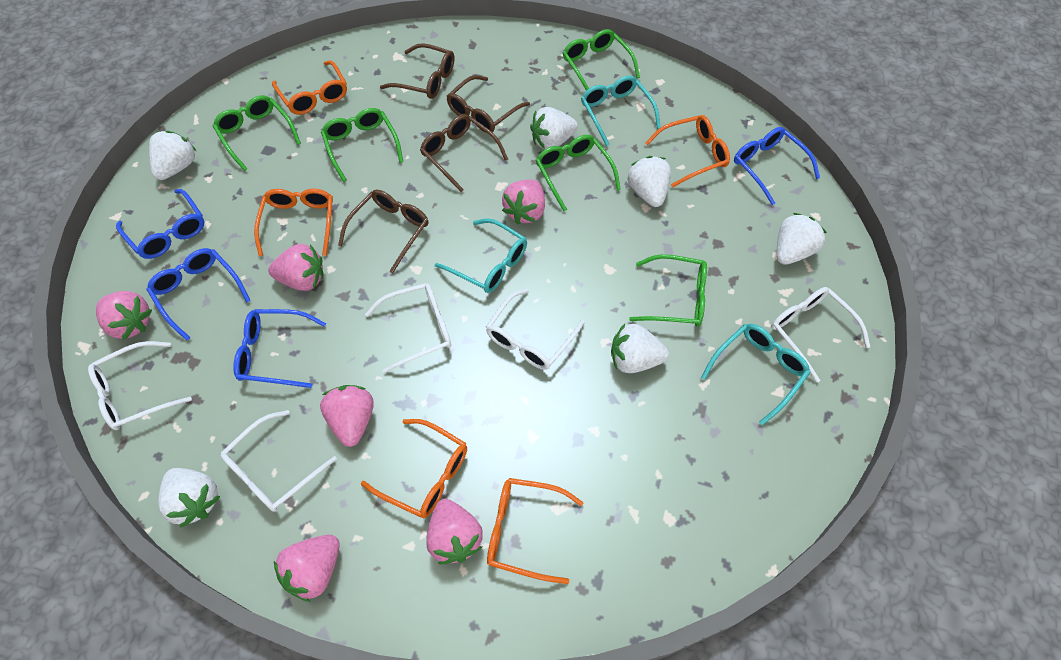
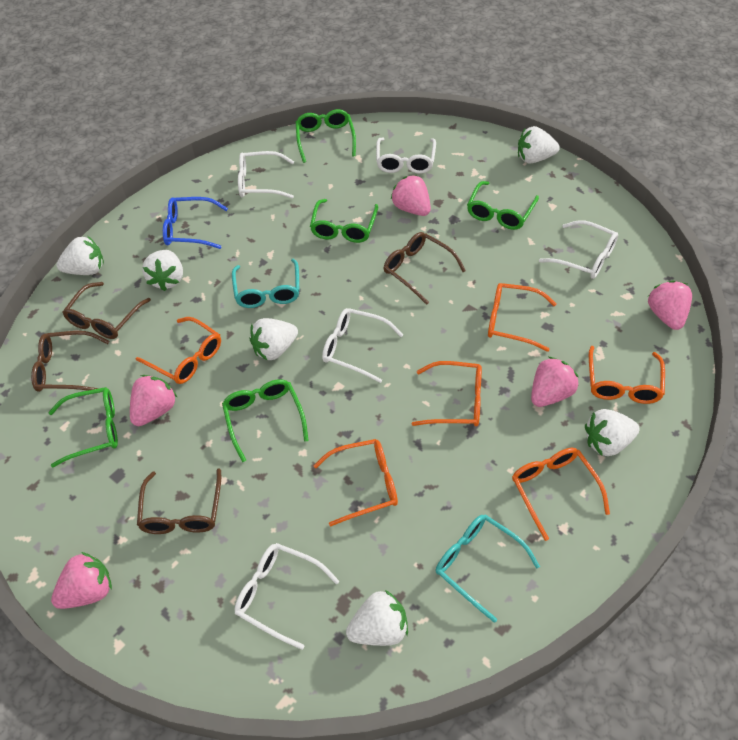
blue glasses: [116,189,204,259] [146,248,251,341] [233,309,326,388] [734,127,820,205] = 4 -> [163,197,228,249] = 1
orange glasses: [254,189,333,256] [272,60,347,115] [361,419,467,518] [487,478,584,584] [645,115,730,187] = 5 -> [136,317,221,384] [313,439,398,527] [412,361,482,426] [488,283,557,352] [512,448,610,541] [589,346,665,404] = 6
pink strawberry: [96,291,152,340] [268,244,324,291] [274,535,340,602] [320,385,374,447] [426,499,483,564] [502,179,545,224] = 6 -> [51,552,112,609] [130,375,178,426] [391,175,431,216] [531,357,578,407] [648,281,692,330] = 5
turquoise glasses: [435,218,527,293] [581,76,661,146] [701,324,811,425] = 3 -> [232,258,299,308] [435,514,540,623] = 2

